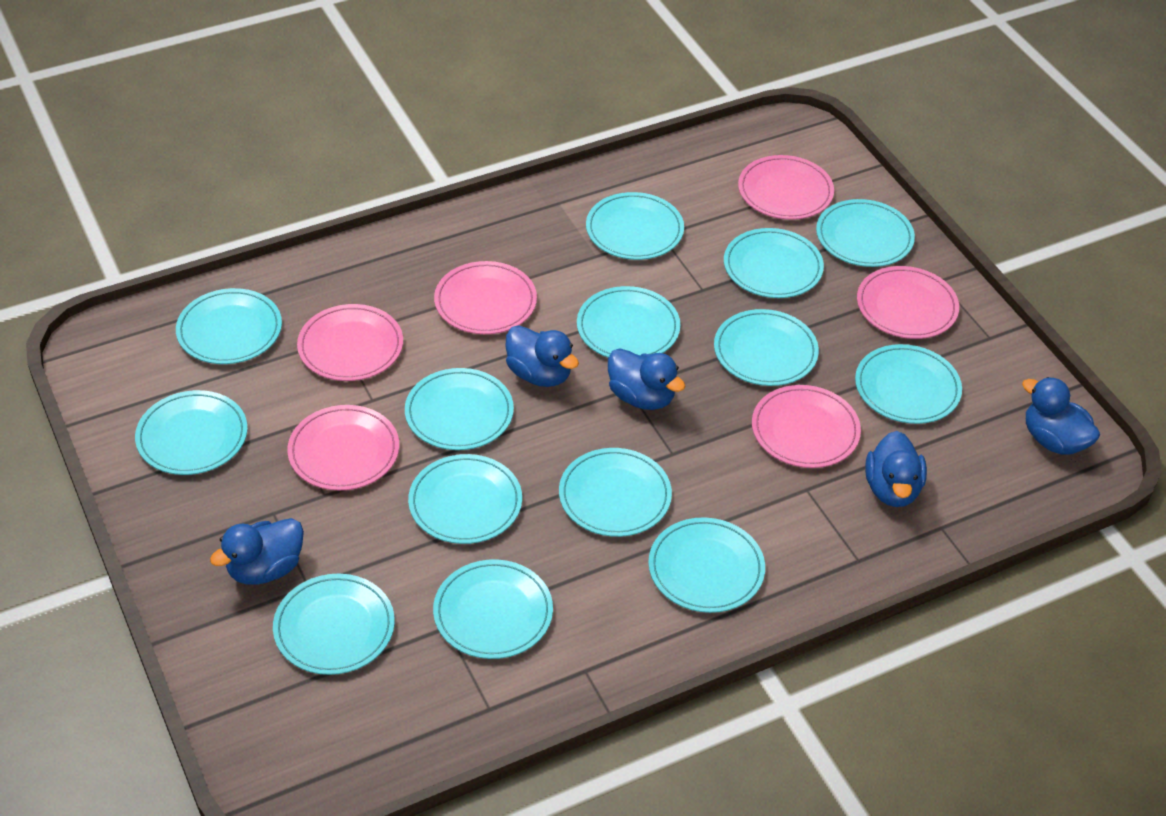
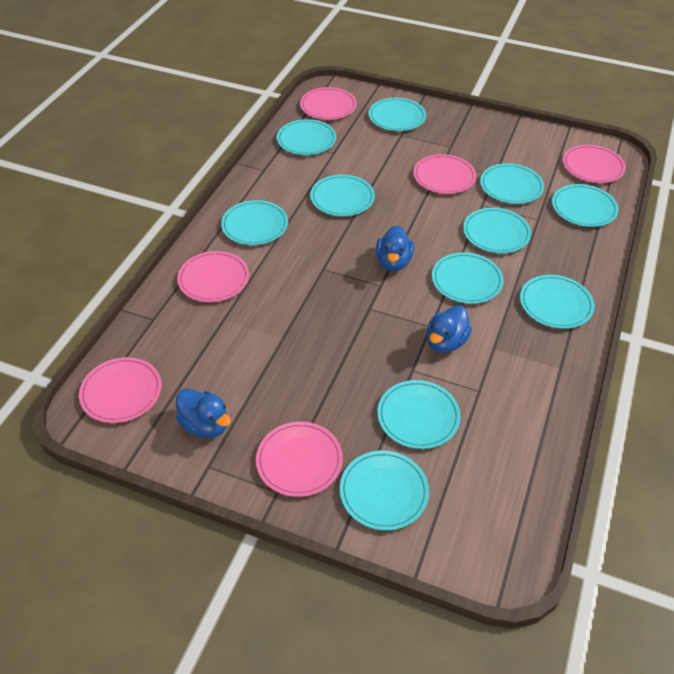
blue duck: [210,518,304,584] [505,325,579,387] [608,348,685,410] [865,431,927,507] [1022,377,1100,455] = 5 -> [176,388,231,438] [376,225,414,271] [427,305,472,353] = 3
turquoise plate: [135,390,248,475] [176,288,282,364] [273,574,395,675] [405,368,514,450] [408,454,522,544] [433,559,553,659] [559,448,672,537] [577,286,680,358] [586,192,684,260] [648,517,765,613] [714,309,819,386] [724,228,824,298] [816,199,915,267] [855,344,962,424] = 14 -> [221,200,288,245] [277,119,336,155] [310,175,375,216] [340,451,429,530] [369,98,426,131] [378,380,461,449] [432,252,504,304] [463,208,531,253] [480,163,544,204] [520,275,595,329] [552,184,619,227] = 11

